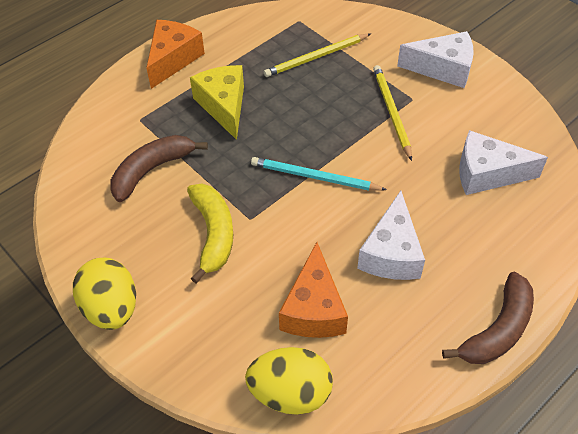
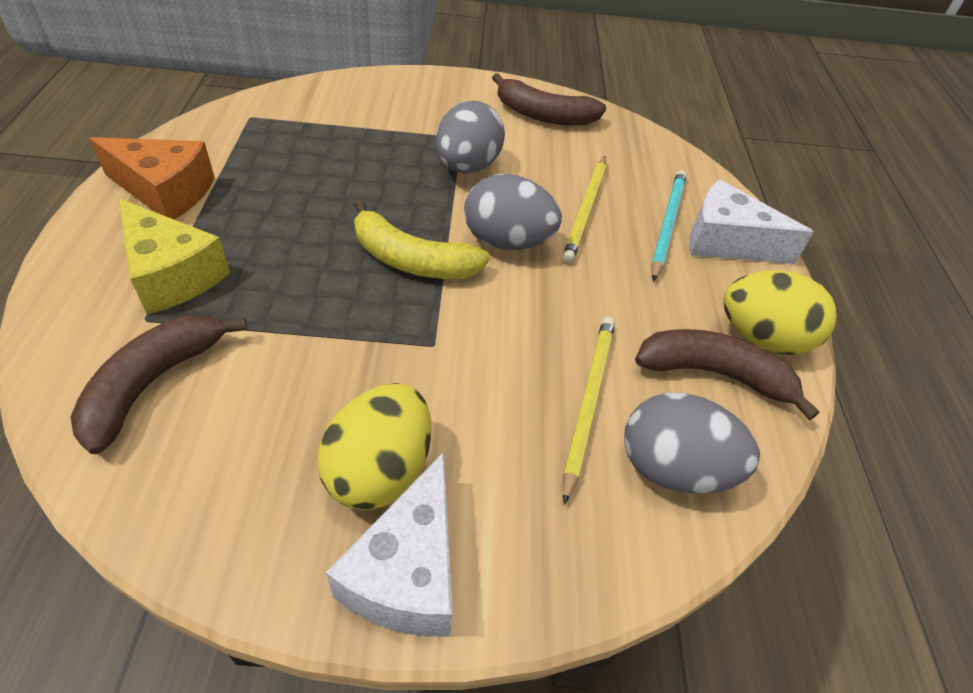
brown banana: [110,135,208,202] [442,272,534,364] = 2 -> [70,315,247,454] [492,73,606,126] [635,329,819,420] = 3
grey egg: none = 0 -> [436,100,505,174] [464,174,562,250] [624,393,760,494] = 3
orange cheese: [146,20,205,89] [279,242,348,338] = 2 -> [89,137,215,219] = 1
white cheese: [357,191,425,280] [397,31,474,88] [459,130,548,195] = 3 -> [326,452,453,637] [689,180,814,264] = 2

